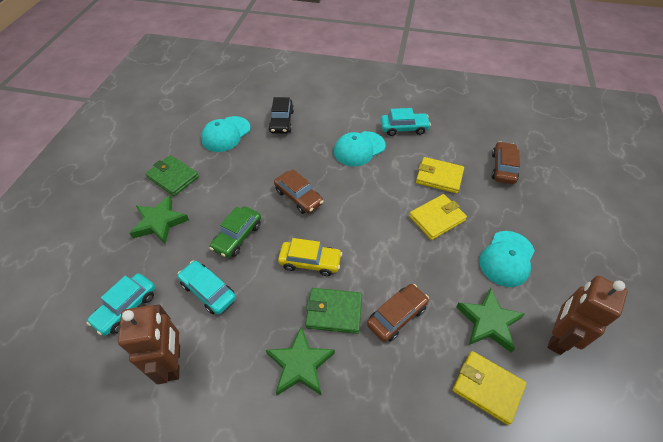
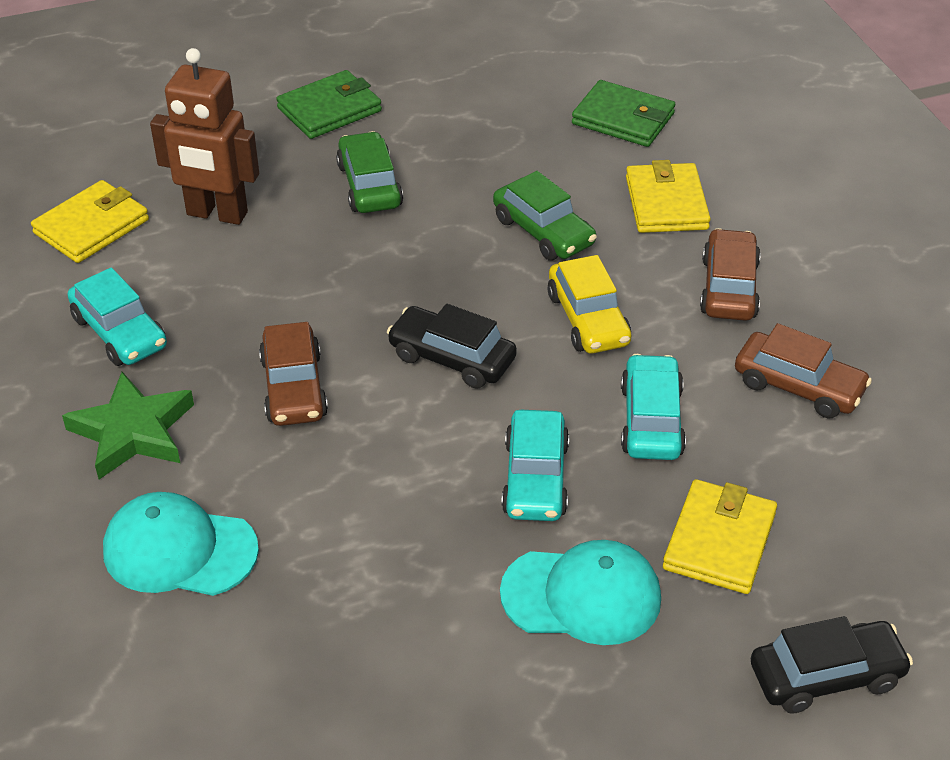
black car: [268,97,294,134] = 1 -> [387,304,517,389] [751,616,913,714] = 2
brown robot: [118,305,180,384] [547,276,628,355] = 2 -> [150,48,259,225] = 1
green car: [209,206,261,258] = 1 -> [336,131,403,213] [493,171,597,260] = 2
green star: [129,195,189,244] [266,327,335,395] [456,288,525,353] = 3 -> [62,372,194,479] = 1
turquoise cap: [201,116,251,152] [334,131,385,166] [479,231,535,287] = 3 -> [103,492,259,596] [500,540,661,645] = 2

